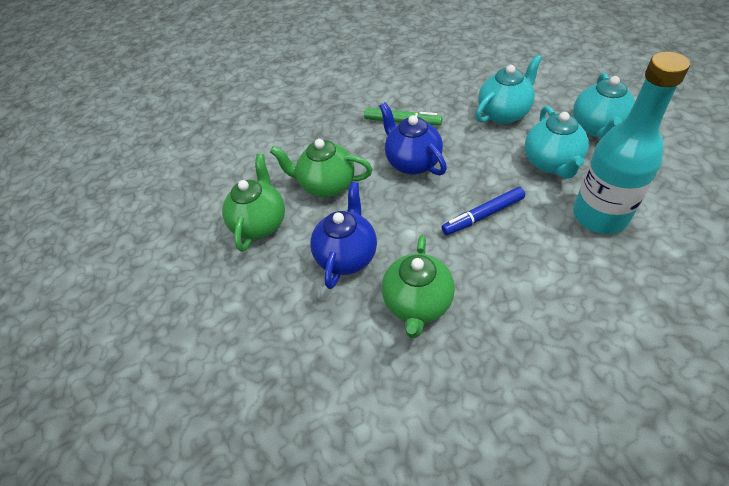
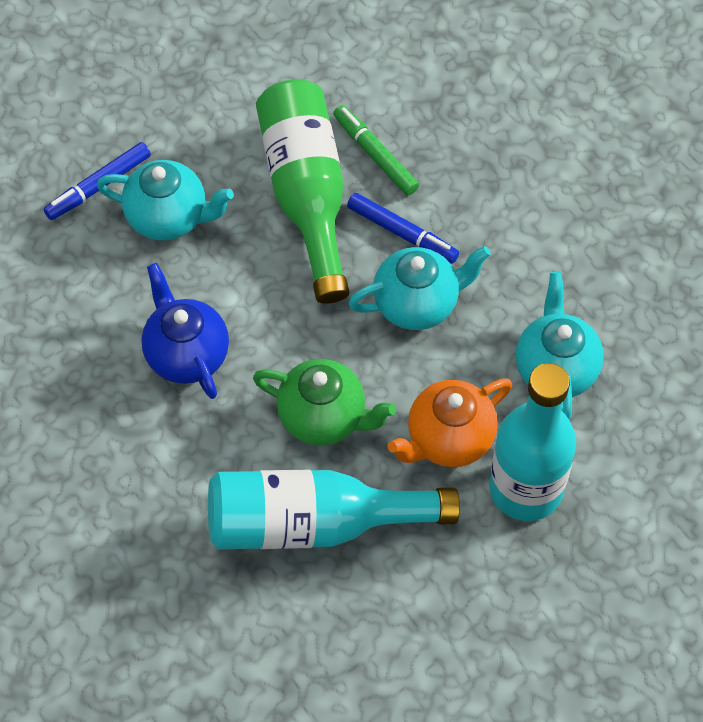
blue marker: [441,187,525,235] = 1 -> [44,142,151,220] [347,193,459,264] = 2
blue teapot: [310,182,377,289] [379,102,447,175] = 2 -> [141,263,229,399] = 1
green bottle: none = 0 -> [256,79,349,304] = 1
green teapot: [222,154,285,252] [270,139,372,197] [382,235,455,338] = 3 -> [253,359,396,445] = 1
orange teapot: none = 0 -> [388,378,512,467] = 1
turquoise bottle: [573,51,690,234] = 1 -> [208,470,460,550] [489,363,576,521] = 2

